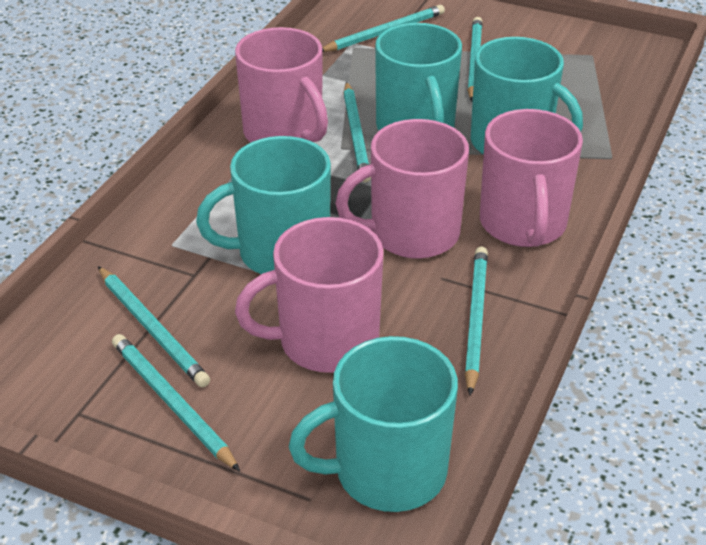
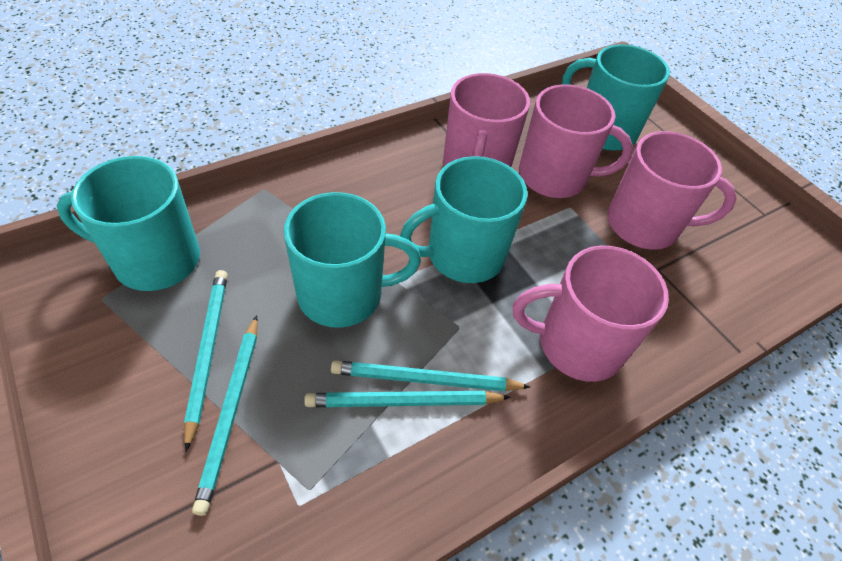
turquoise pencil: [98,266,210,388] [112,334,240,472] [322,5,445,52] [343,82,371,182] [465,247,488,396] [468,17,483,102] = 6 -> [184,270,228,452] [192,315,258,516] [304,391,511,407] [331,361,530,391] = 4

